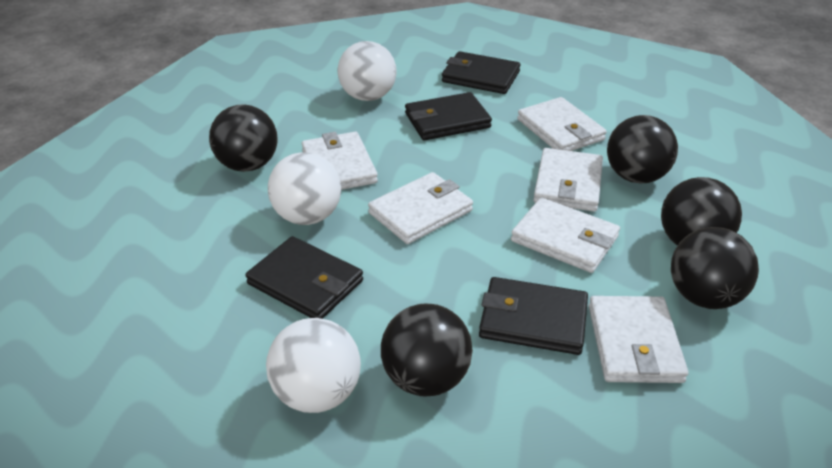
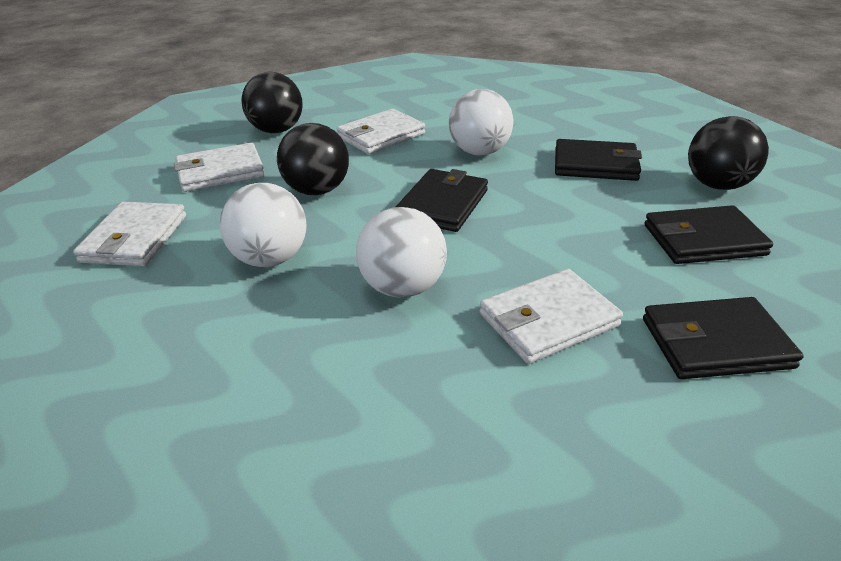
black ball: [209,104,278,172] [381,303,473,397] [607,115,678,183] [661,177,742,246] [671,227,759,309] = 5 -> [241,72,303,133] [277,123,349,195] [688,116,769,190] = 3
white wallet: [302,132,378,190] [368,172,473,244] [511,197,620,273] [517,97,607,151] [533,148,603,212] [589,296,689,383] = 6 -> [73,202,186,266] [174,143,265,192] [337,109,425,154] [480,269,623,364] = 4

